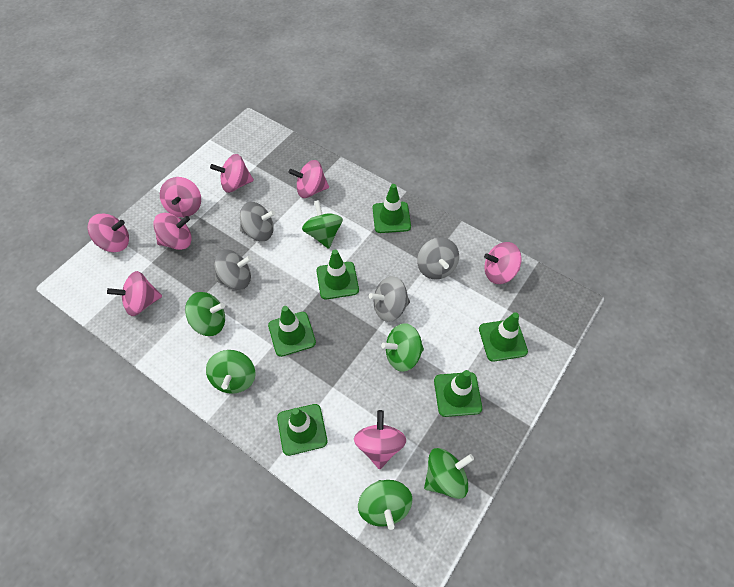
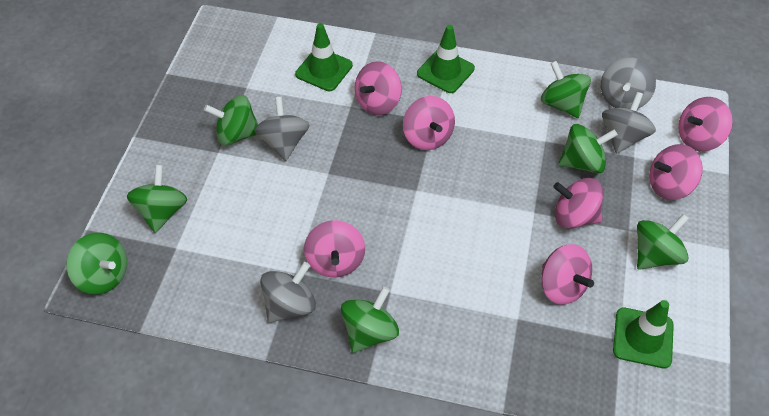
green spinning top: [185,292,225,336] [206,350,255,394] [302,200,343,249] [358,480,412,530] [381,323,424,372] [424,448,474,499] = 6 -> [67,233,127,295] [127,165,187,233] [204,95,258,146] [341,286,399,353] [541,61,591,118] [558,124,618,173] [637,214,689,270] = 7
green traffic cone: [268,306,316,357] [277,404,327,456] [317,250,359,300] [373,184,411,233] [434,370,482,417] [479,312,528,361] = 6 -> [295,23,353,91] [417,25,475,93] [613,300,674,368] = 3
pink spinning top: [88,214,129,252] [107,271,162,316] [153,213,192,250] [160,177,201,217] [210,154,254,193] [288,160,329,198] [354,410,406,469] [484,242,522,284] = 8 -> [304,220,365,277] [355,61,402,115] [403,96,455,150] [541,244,594,305] [553,178,603,229] [649,144,703,200] [678,97,733,151] = 7

